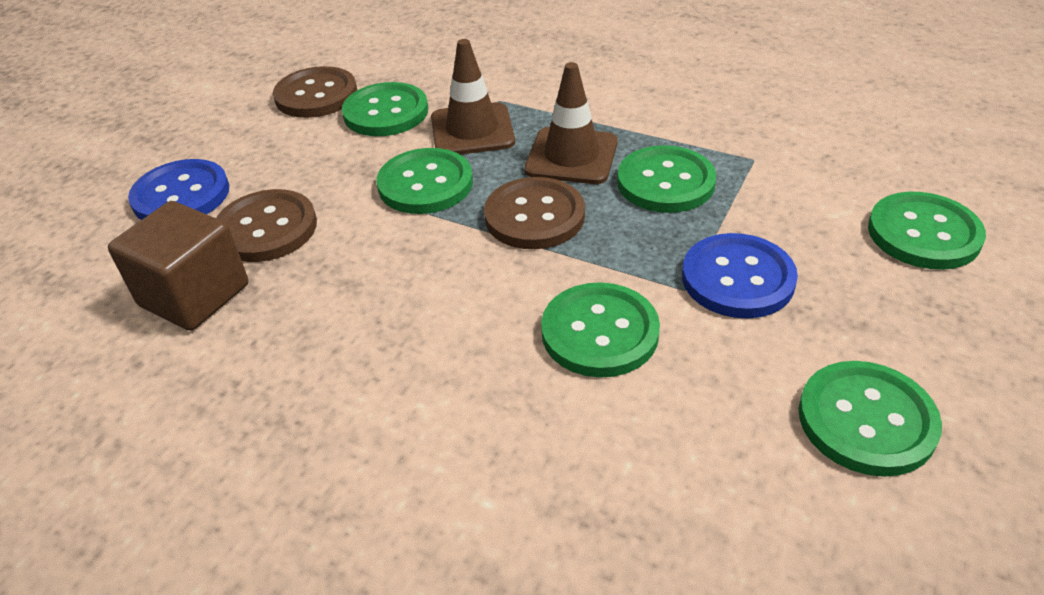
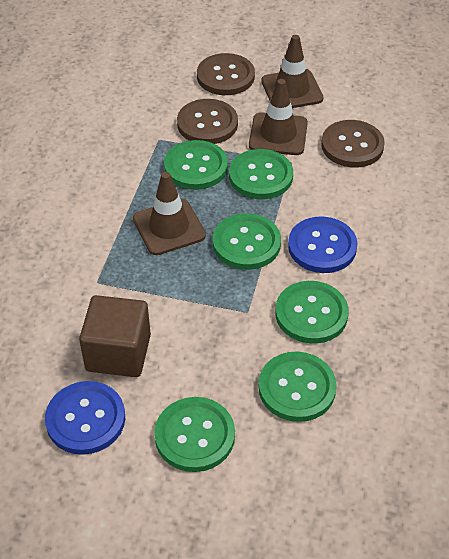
brown traffic cone: [431,39,515,155] [524,62,618,184] = 2 -> [133,172,206,255] [249,79,308,155] [261,35,323,108] = 3

